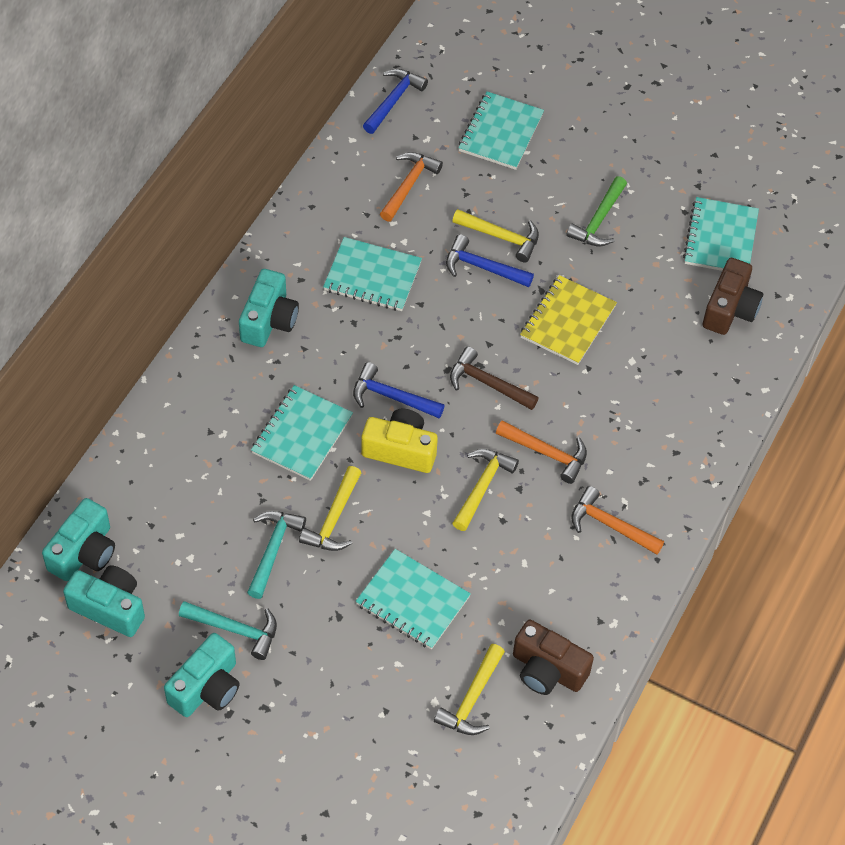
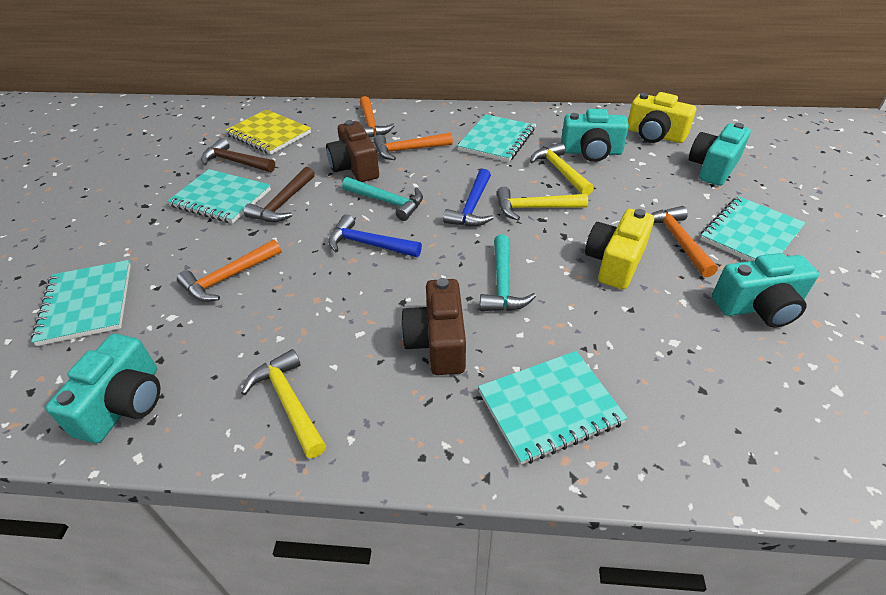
blue hammer: [353,362,445,418] [363,69,428,134] [446,234,534,287] = 3 -> [328,214,422,257] [443,169,494,226] = 2
brown hammer: [450,347,539,410] = 1 -> [201,138,275,172] [244,167,315,222] = 2
green hammer: [566,176,627,247] = 1 -> none = 0
orange hammer: [380,152,443,222] [496,420,587,484] [571,486,664,555] = 3 -> [177,239,282,302] [360,96,395,138] [374,132,453,160] [651,206,718,278] = 4
yellow camera: [362,409,438,473] = 1 -> [585,209,654,290] [628,92,696,143] = 2
yellow hammer: [299,466,362,551] [434,644,505,735] [452,209,539,262] [452,449,519,531] = 4 -> [241,349,326,458] [496,187,588,220] [530,142,594,195] = 3

